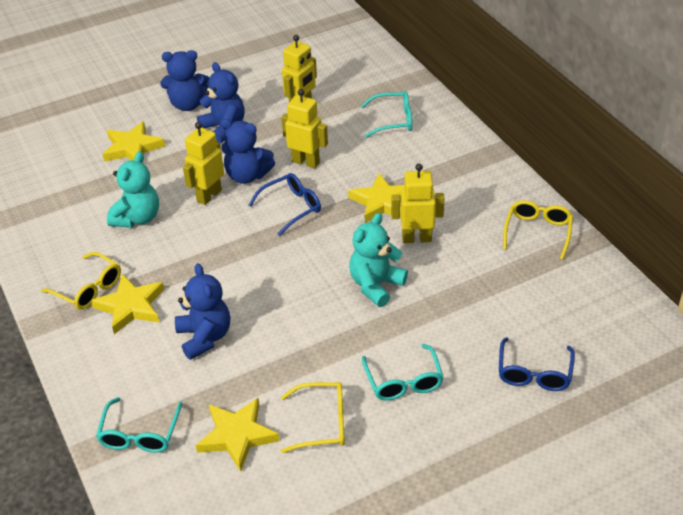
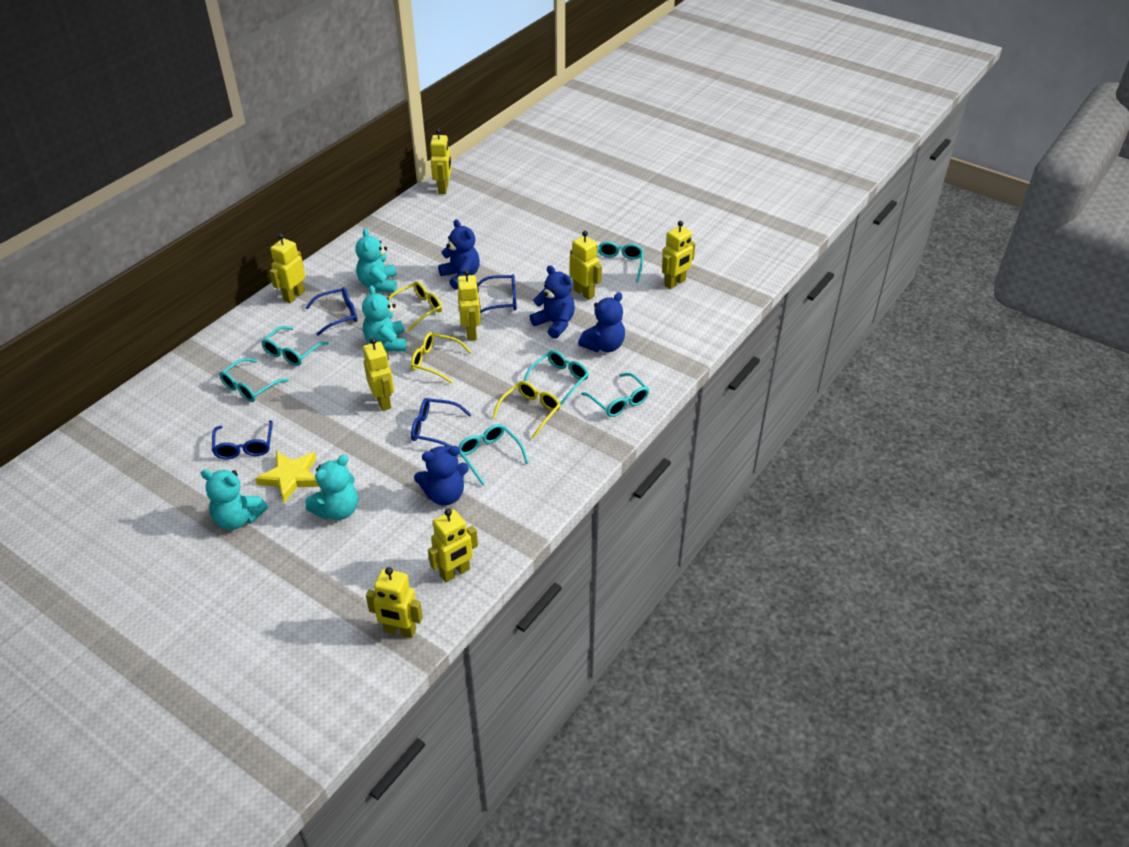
blue glasses: [248,173,321,236] [499,337,575,391] = 2 -> [212,420,273,459] [306,287,357,336] [411,398,472,448] [478,274,517,314] = 4
turquoise glasses: [96,397,183,453] [361,91,412,138] [362,344,444,401] = 3 -> [219,358,289,402] [261,326,329,366] [458,424,529,486] [524,350,589,406] [581,373,649,417] [596,241,644,282] = 6
turquoise teddy bear: [107,151,159,228] [349,213,408,307] = 2 -> [201,469,268,530] [305,455,358,520] [355,228,397,293] [362,285,407,351] = 4
yellow robot: [183,122,224,205] [282,35,317,102] [282,89,328,168] [391,164,445,243] = 4 -> [270,234,306,303] [363,338,394,411] [366,567,423,638] [428,509,478,583] [430,129,452,194] [457,270,481,341] [570,231,602,300] [662,221,695,289] = 8
yellow star: [91,274,164,334] [102,121,165,162] [195,398,279,471] [348,173,405,223] = 4 -> [255,451,319,503] = 1

